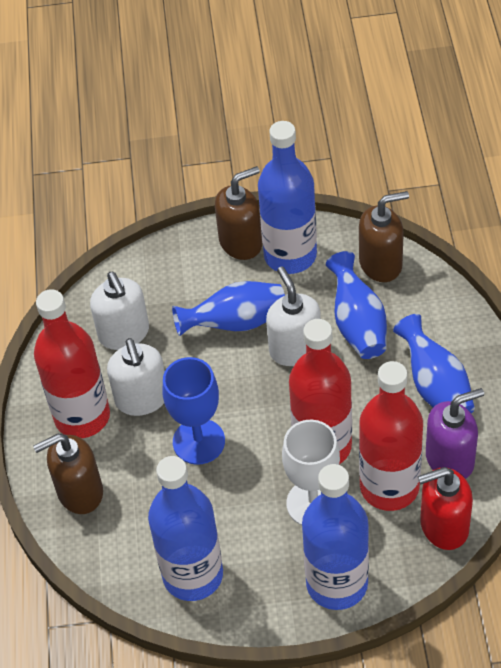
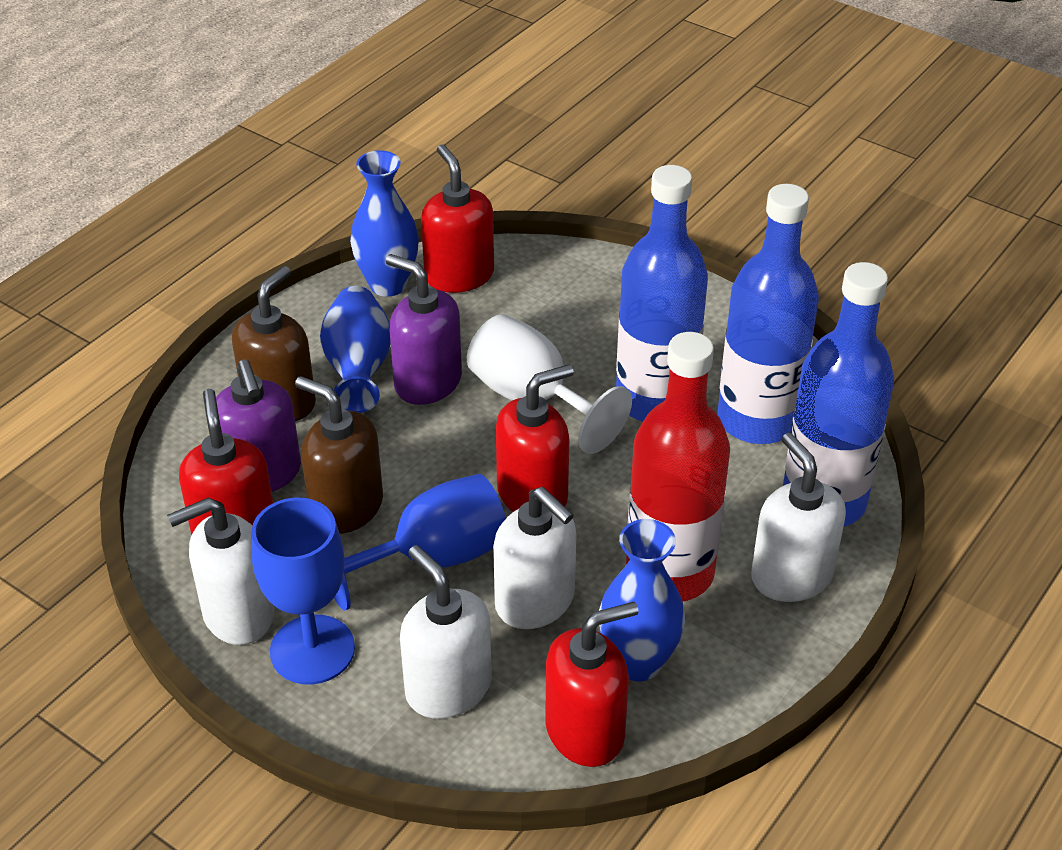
blue goblet: [162,357,225,465] = 1 -> [251,498,355,685] [334,474,506,611] = 2
brown soap dispenser: [33,433,103,514] [215,166,262,260] [359,191,409,282] = 3 -> [232,266,316,421] [295,376,383,534] = 2
purple soap dispenser: [426,388,484,479] = 1 -> [216,360,301,492] [386,254,462,405] = 2
red bottle: [34,289,110,438] [289,319,352,464] [359,361,423,511] = 3 -> [626,332,730,601] = 1
red soap dispenser: [418,467,473,550] = 1 -> [179,389,273,535] [421,144,494,293] [496,364,574,512] [545,602,639,767] = 4
white soap dispenser: [90,272,149,350] [107,338,165,416] [266,266,321,366] = 3 -> [167,498,275,645] [400,545,492,719] [493,487,576,629] [751,433,846,602] = 4

